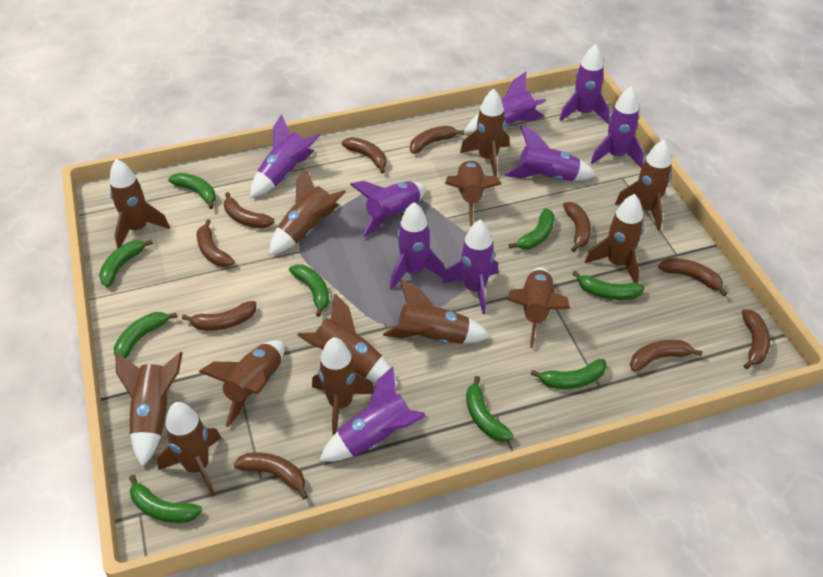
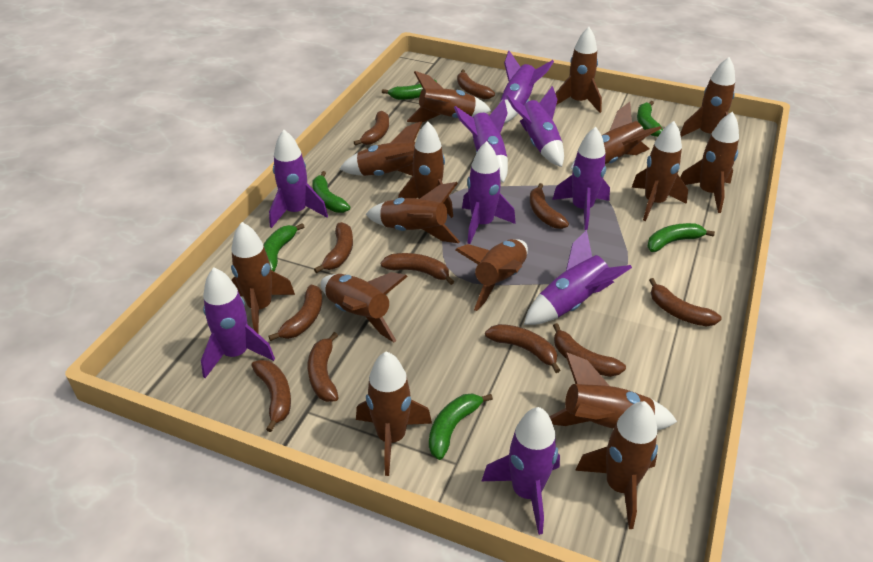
brown banana: [182,301,256,331] [197,219,234,267] [224,192,274,229] [233,452,308,499] [342,137,386,174] [410,126,464,154] [563,202,591,252] [630,340,703,372] [658,258,727,296] [742,309,770,369] = 10 -> [251,360,291,432] [268,285,322,341] [308,332,339,402] [314,222,353,273] [354,111,389,146] [380,253,454,285] [457,70,495,99] [485,324,561,373] [530,183,569,229] [553,323,626,377] [649,278,722,327] = 11
brown rocket: [110,159,170,249] [115,352,183,467] [157,402,221,497] [199,340,285,427] [269,167,346,255] [297,293,398,385] [312,337,374,436] [383,279,491,344] [445,159,502,226] [460,89,509,176] [506,267,570,348] [585,194,644,283] [615,140,672,231] = 13 -> [231,222,295,333] [321,272,408,342] [339,121,422,176] [356,351,432,476] [366,182,460,243] [398,121,453,218] [407,71,491,122] [455,239,528,311] [549,352,677,430] [556,27,602,113] [570,102,662,170] [575,401,658,529] [632,121,688,221] [680,57,735,137] [680,111,739,213] = 15
green banana: [99,239,153,287] [114,312,177,359] [129,475,202,523] [168,173,216,209] [289,264,329,317] [466,376,514,442] [509,208,554,249] [531,359,607,389] [572,271,645,300] = 9 -> [263,223,304,271] [312,171,350,213] [382,80,437,100] [429,394,493,460] [637,101,663,137] [647,223,715,252] = 6

